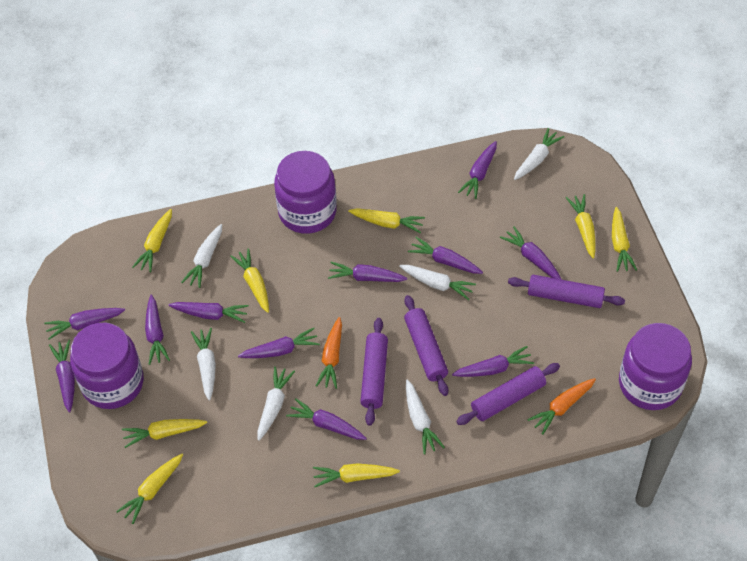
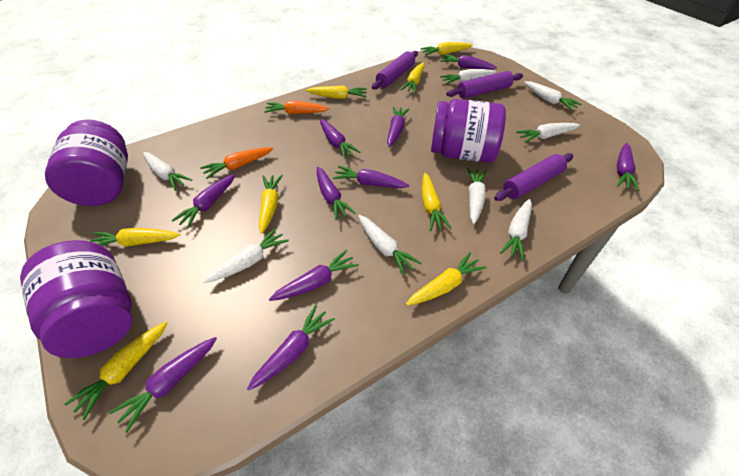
purple carrot: [44,308,125,340] [49,340,75,413] [145,295,170,365] [169,302,249,323] [238,328,320,358] [286,398,367,440] [328,262,407,282] [408,237,483,274] [452,346,534,377] [458,141,497,199] [500,226,562,280] = 11 -> [109,337,217,433] [172,174,235,228] [247,305,335,391] [269,250,359,301] [317,167,355,220] [320,119,360,159] [333,166,409,188] [387,106,409,147] [440,54,497,70] [617,143,639,191] = 10
purple rolling pin: [360,318,388,426] [404,295,448,396] [456,363,560,425] [508,275,625,308] = 4 -> [372,51,418,90] [446,71,523,99] [494,153,573,201] = 3
white carrot: [181,224,222,288] [191,328,216,401] [257,366,295,441] [399,265,476,300] [406,380,445,454] [514,128,564,180] = 6 -> [143,152,192,191] [203,228,289,283] [358,215,422,276] [440,69,496,84] [467,168,487,224] [500,199,532,261] [516,123,580,143] [524,81,582,111] = 8

